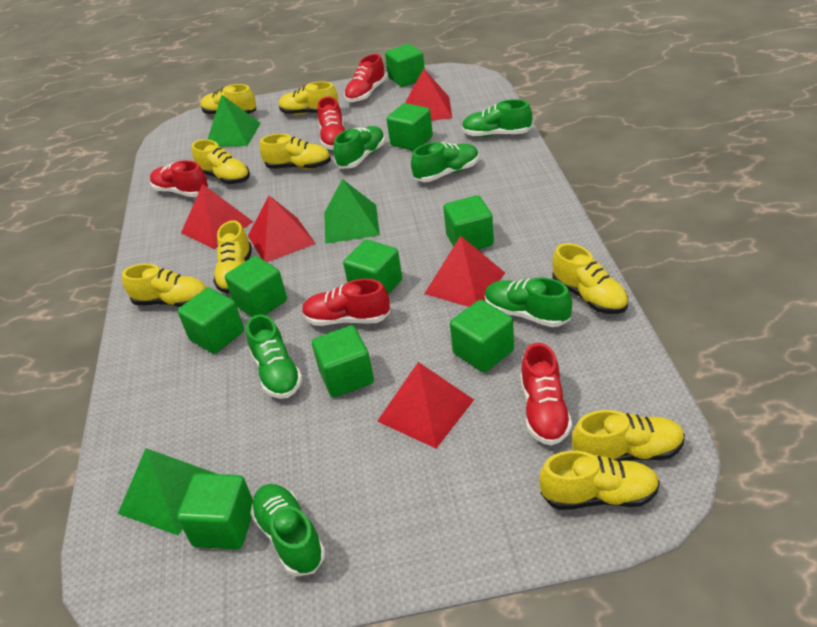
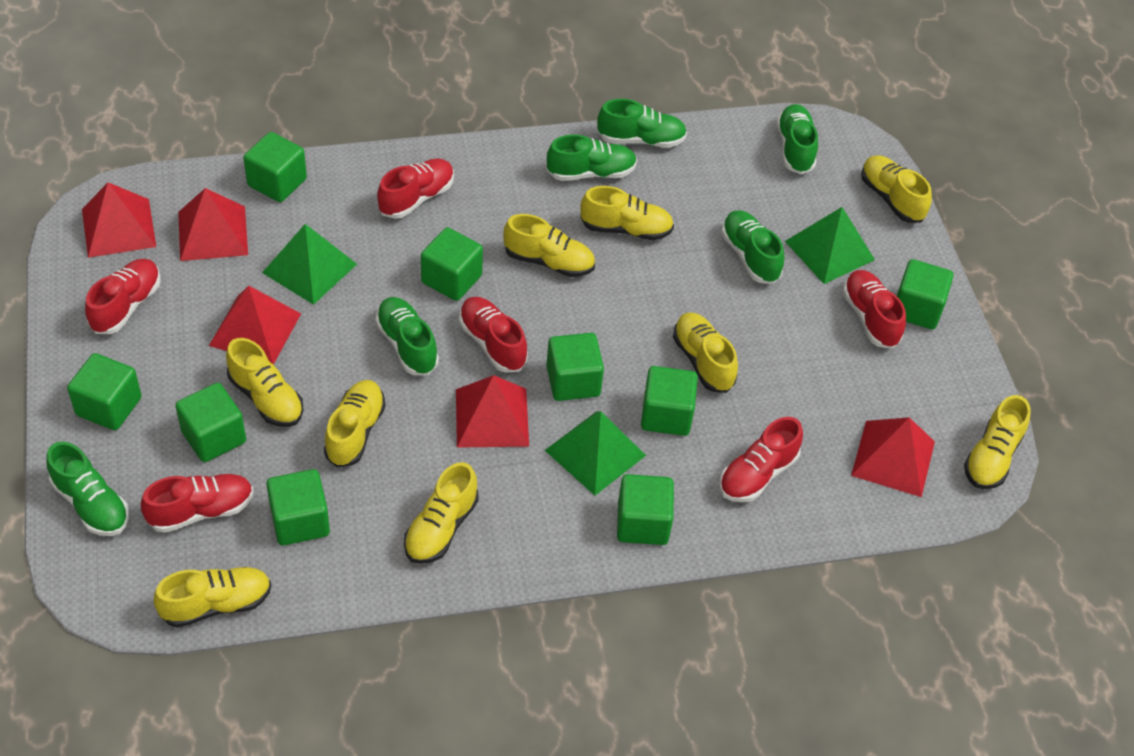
red shoe: [150,160,209,197] [302,279,390,326] [317,97,345,150] [344,54,386,102] [521,343,572,446] = 5 -> [85,259,161,334] [141,474,254,533] [377,158,454,219] [459,297,528,373] [720,417,803,502] [843,270,906,349] = 6

